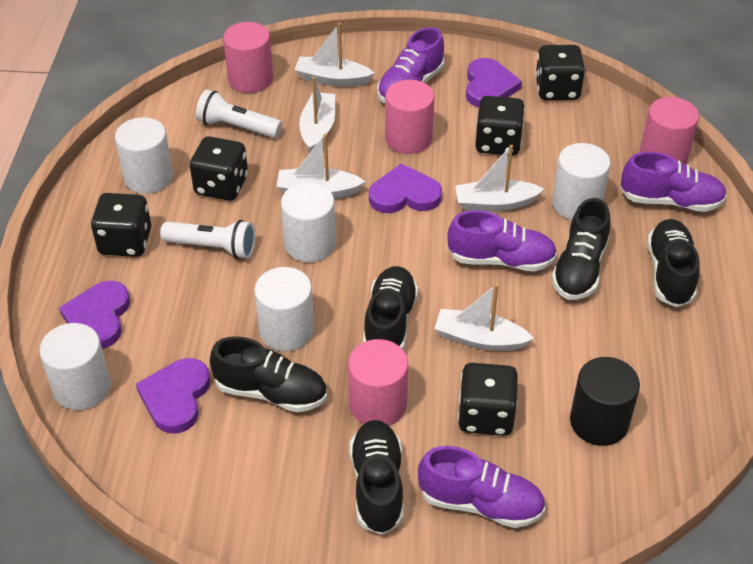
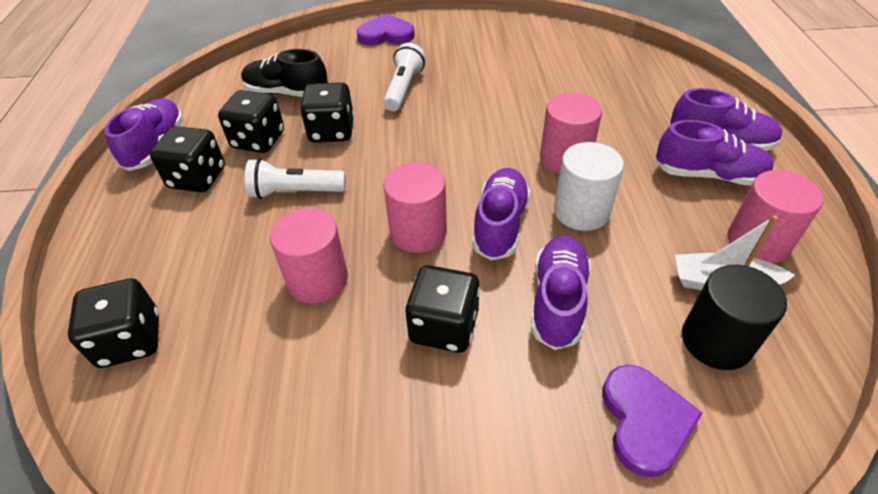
black shoe: [210,336,327,412] [350,420,404,535] [363,266,418,350] [552,198,611,300] [647,219,700,307] = 5 -> [241,49,328,97] = 1
purple heart: [59,281,130,349] [136,358,210,433] [369,163,442,213] [466,58,522,107] = 4 -> [356,14,415,46] [602,365,703,477] = 2
purple shoe: [377,27,445,103] [418,446,546,528] [447,210,557,272] [621,152,727,212] = 4 -> [105,98,184,171] [472,168,530,260] [531,236,591,350] [655,120,774,186] [670,88,782,151] = 5
white boat: [277,134,365,199] [294,23,375,87] [299,77,335,152] [434,284,534,351] [455,145,544,211] = 5 -> [675,215,795,290] = 1
white cylinder: [39,323,111,410] [115,117,173,194] [254,267,314,351] [281,183,336,262] [552,143,611,220] = 5 -> [554,142,624,231] = 1

